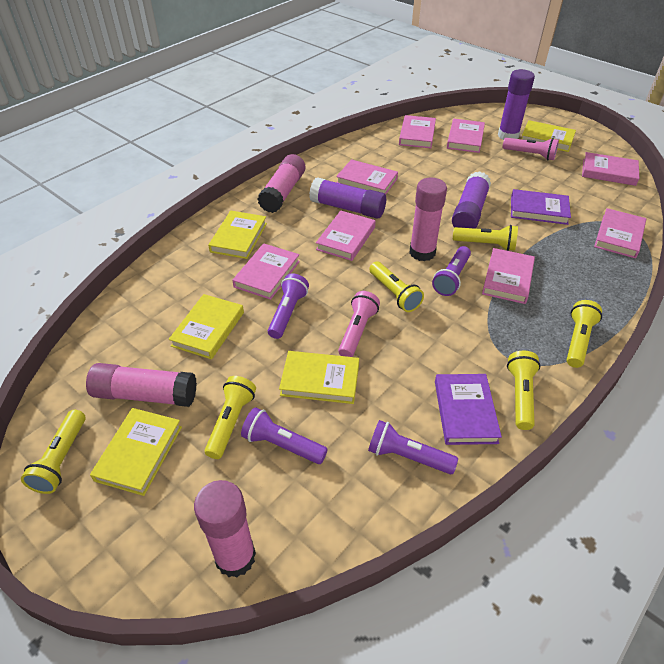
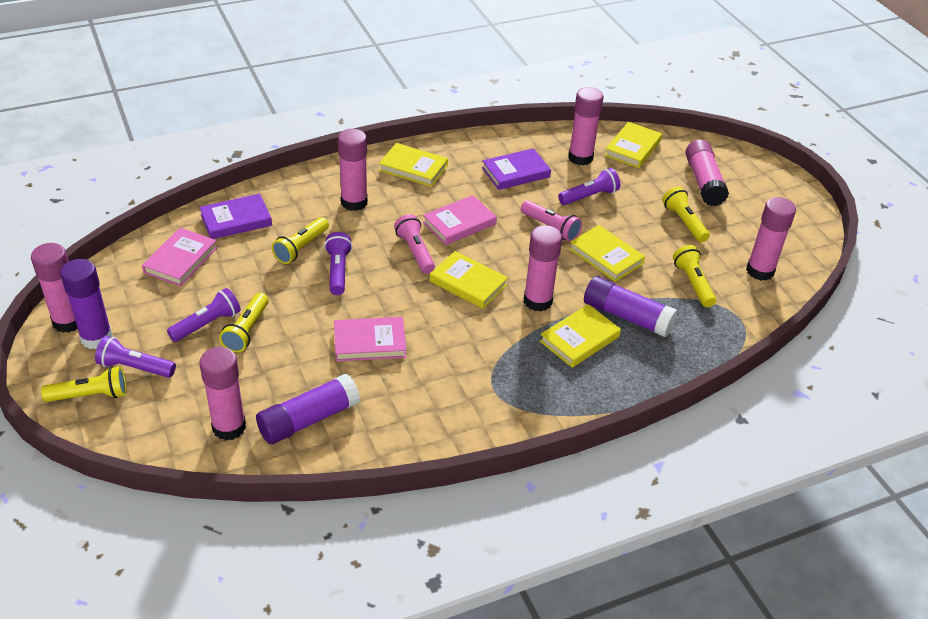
pink book: [232,244,300,300] [316,211,376,261] [336,159,398,194] [399,115,436,148] [447,119,485,153] [482,248,535,304] [582,152,639,186] [594,208,646,258] = 8 -> [142,228,218,286] [334,317,406,361] [423,195,497,245] = 3
pink glue stick: [86,363,197,407] [194,480,256,578] [258,154,305,213] [409,178,447,261] = 4 -> [31,243,78,333] [199,347,246,440] [338,129,368,211] [524,225,562,312] [568,87,604,166] [685,140,729,206] [746,197,796,281] = 7
yellow flashlight: [21,410,86,494] [205,376,256,459] [369,262,424,312] [453,225,518,251] [507,350,540,430] [567,300,602,368] = 6 -> [41,366,126,402] [219,293,268,353] [272,217,329,264] [662,186,710,242] [673,245,716,307] = 5

